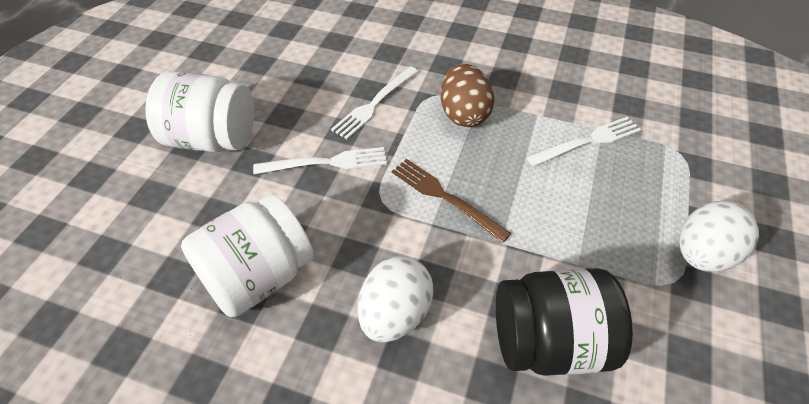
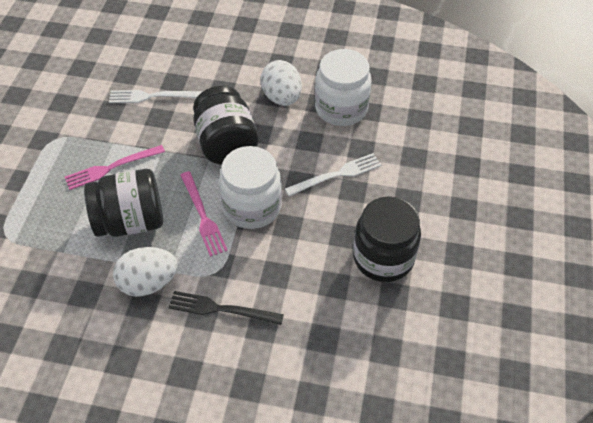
black fork: none = 0 -> [168,291,284,325] = 1
black jar: [496,268,633,376] = 1 -> [84,169,163,237] [193,86,258,165] [353,197,421,282] = 3
brown egg: [441,64,494,127] = 1 -> none = 0
brown fork: [392,159,511,243] = 1 -> none = 0
pink fork: none = 0 -> [65,145,165,190] [180,171,228,257] = 2
white fork: [253,147,387,174] [331,67,418,139] [527,116,641,166] = 3 -> [109,90,203,103] [285,153,382,196] = 2

